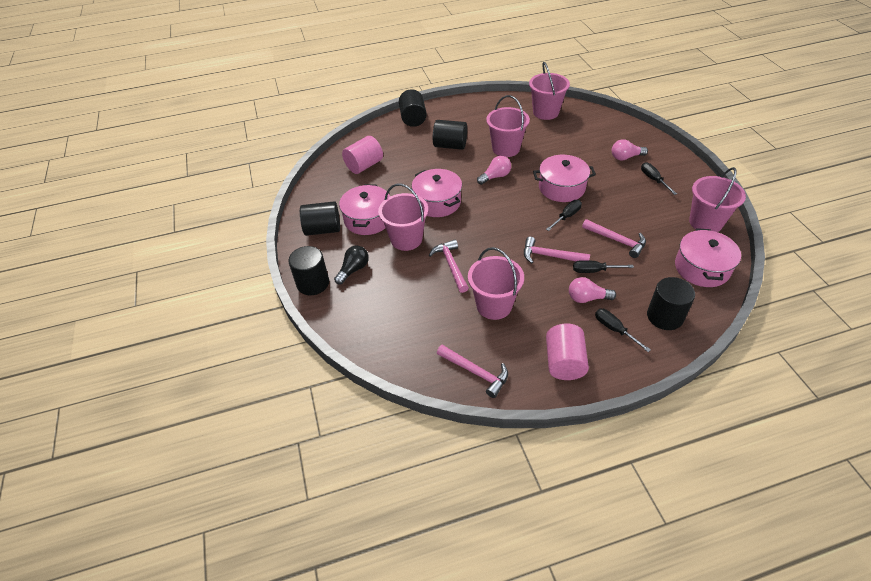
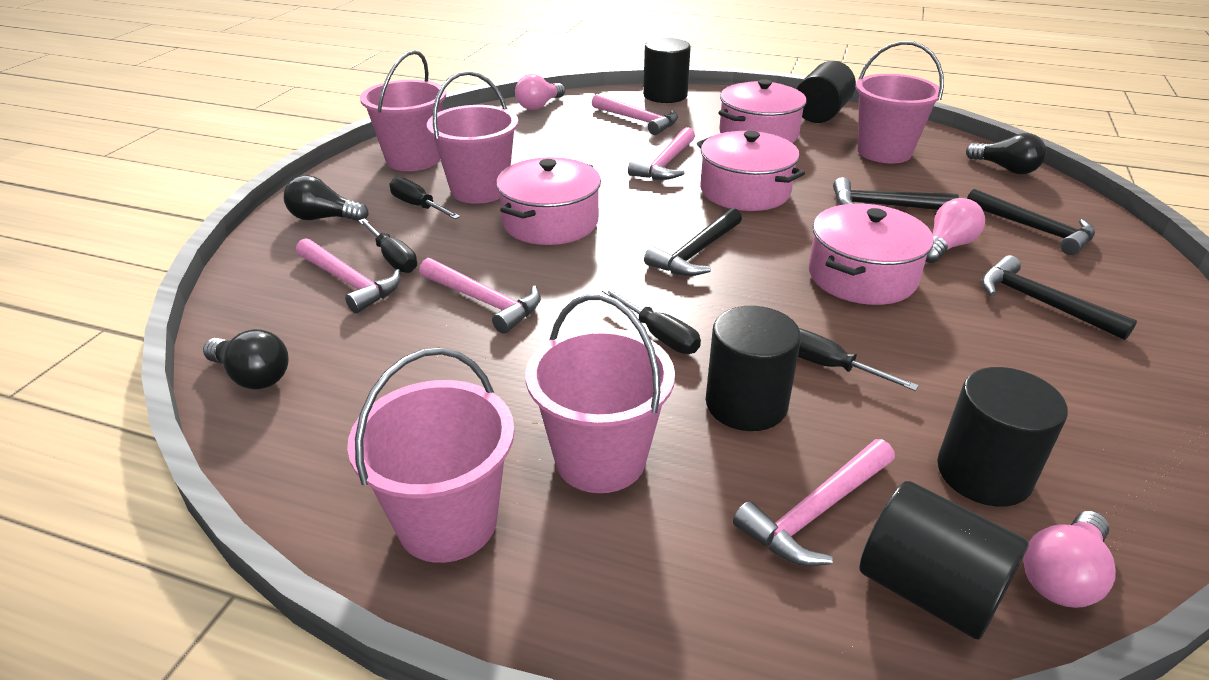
black hammer: none = 0 -> [644,208,742,276] [833,177,959,210] [967,189,1095,255] [981,255,1137,340] = 4
black light bulb: [334,246,369,284] = 1 -> [203,329,289,389] [284,175,369,222] [966,133,1046,174] = 3
pink cylinder: [342,136,383,174] [546,323,589,380] = 2 -> none = 0
pink hammer: [429,239,469,293] [437,345,508,398] [524,237,590,263] [582,219,646,258] = 4 -> [296,238,401,313] [419,258,541,334] [592,94,678,135] [628,127,695,180] [733,439,895,566] = 5

